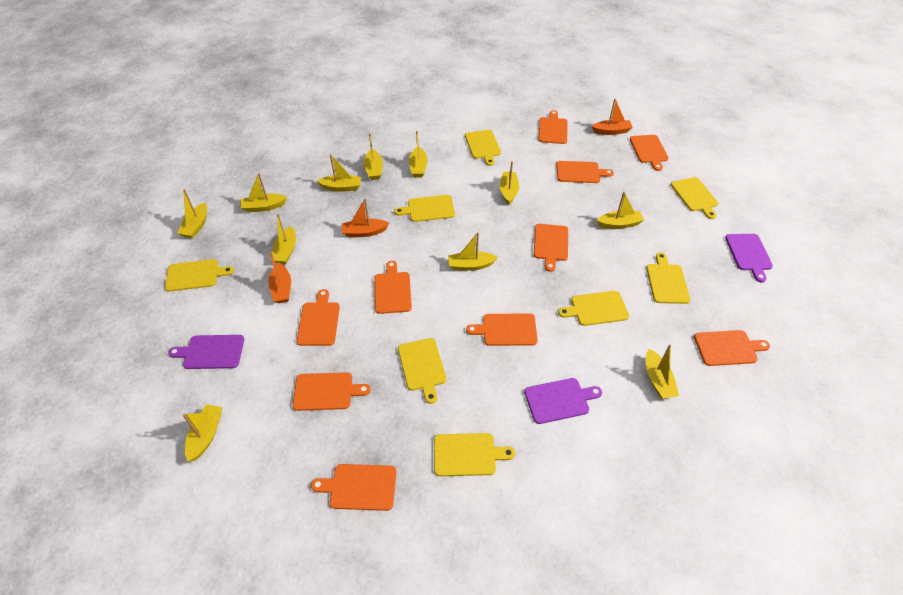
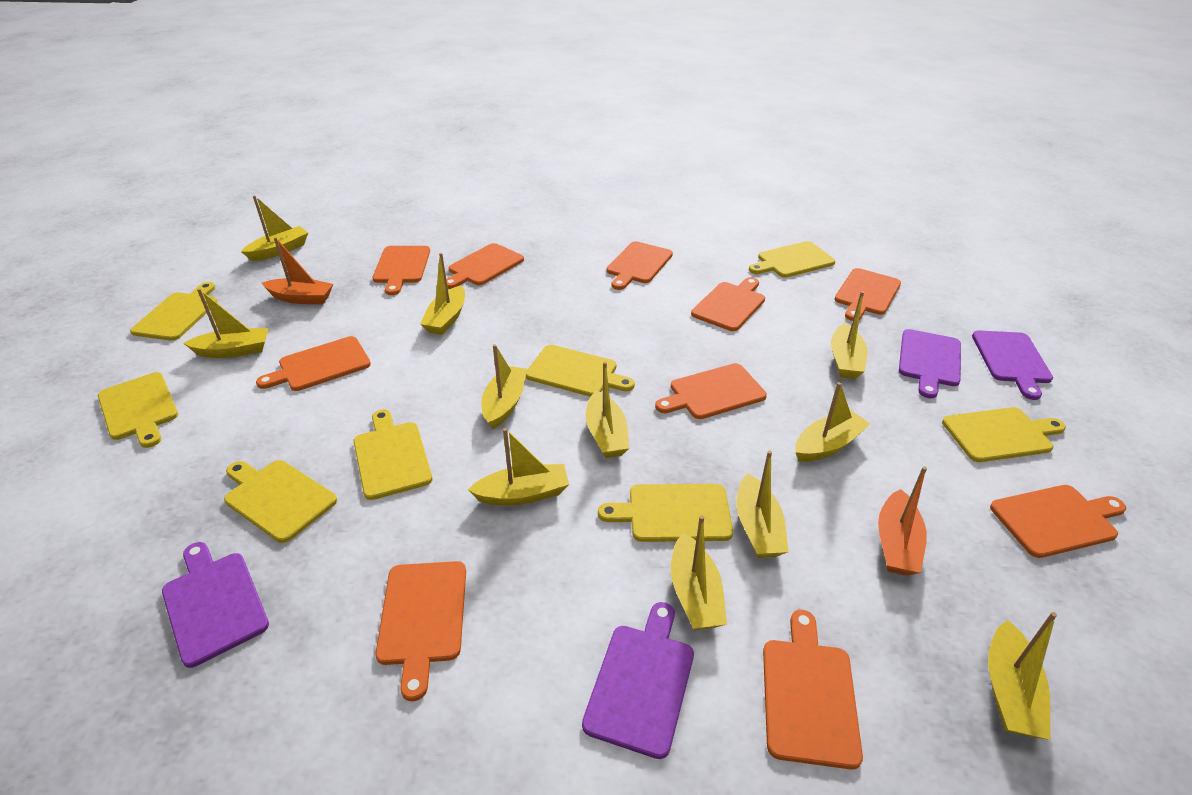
orange boat: [268,252,291,303] [342,198,389,237] [592,99,633,135] = 3 -> [262,237,333,305] [878,466,927,576] = 2
purple cutting board: [168,335,244,369] [524,378,602,424] [725,234,773,282] = 3 -> [162,542,269,668] [582,602,694,759] [899,329,961,398] [972,330,1053,400] = 4

